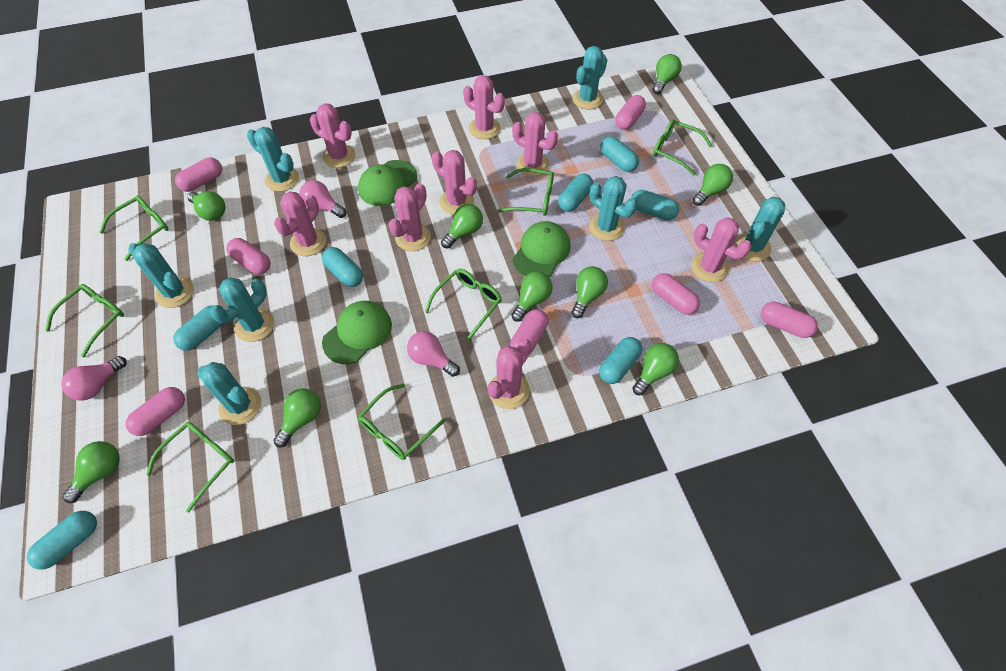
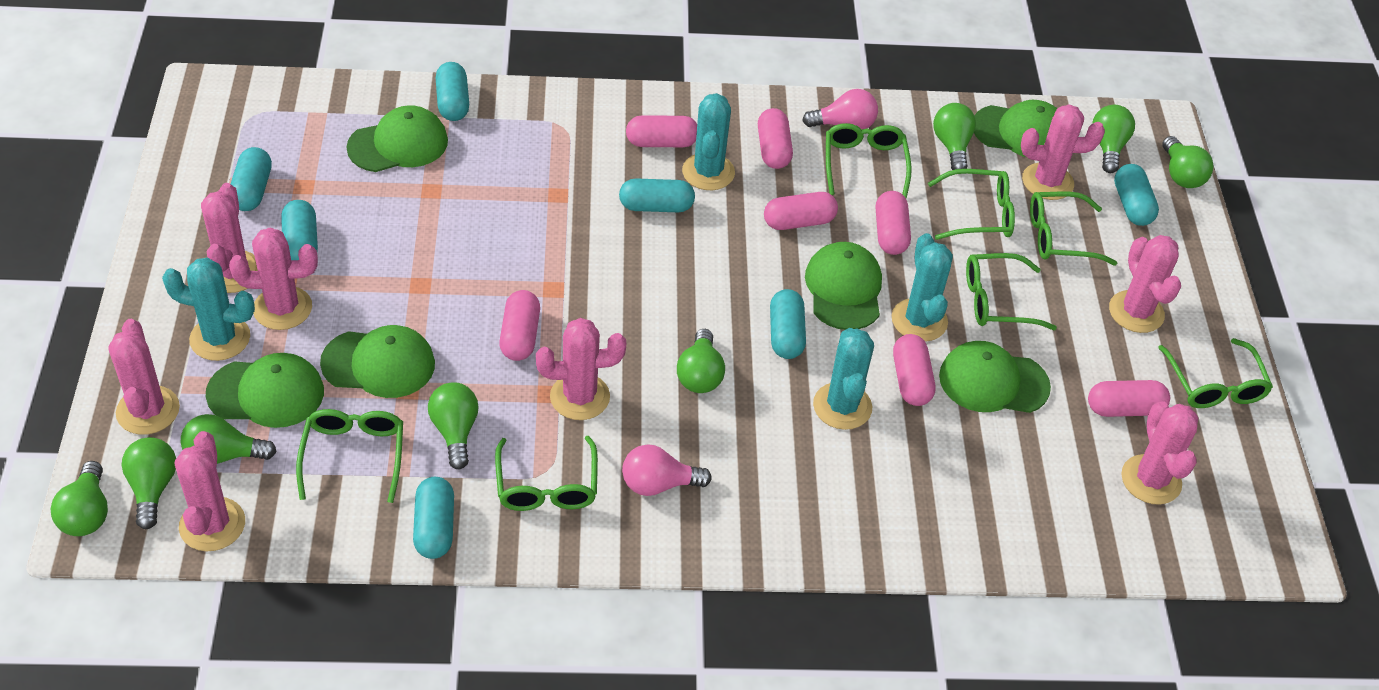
green cap: [322,301,392,364] [358,160,417,206] [513,221,571,277] = 3 -> [206,353,324,428] [320,325,435,398] [346,105,448,172] [805,242,882,330] [939,341,1051,413] [974,100,1057,157] = 6
green light bulb: [62,441,119,503] [187,191,225,221] [274,388,321,448] [441,204,483,248] [511,271,552,322] [571,266,608,318] [632,343,679,395] [653,54,682,94] [693,164,733,206] = 9 -> [51,461,108,536] [122,437,176,529] [181,414,276,464] [428,382,479,469] [677,329,725,393] [933,103,976,170] [1092,105,1135,173] [1162,136,1214,188] = 8
pink light bulb: [61,356,127,400] [299,180,346,218] [407,331,460,377] = 3 -> [622,444,712,496] [802,89,878,130] = 2
turquoise cactus: [128,243,194,308] [197,362,261,425] [210,278,274,342] [247,127,299,192] [572,46,607,109] [589,176,637,241] [734,196,785,261] = 7 -> [162,258,255,361] [682,93,735,190] [813,328,874,430] [892,233,953,342] = 4

